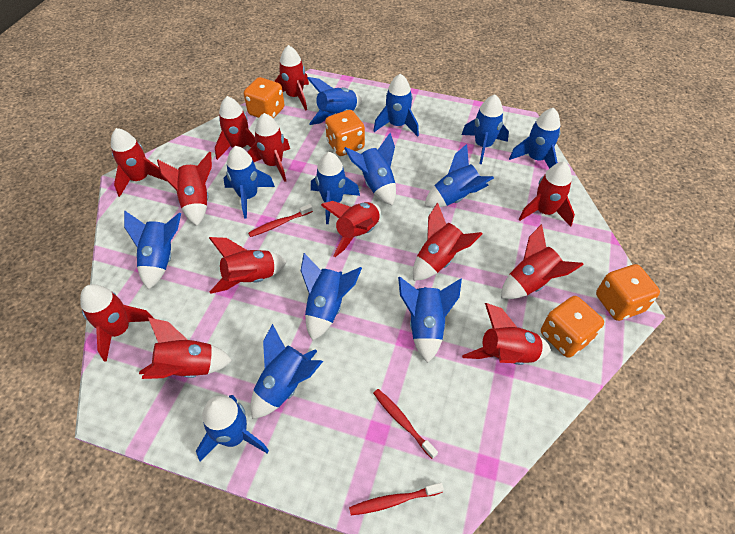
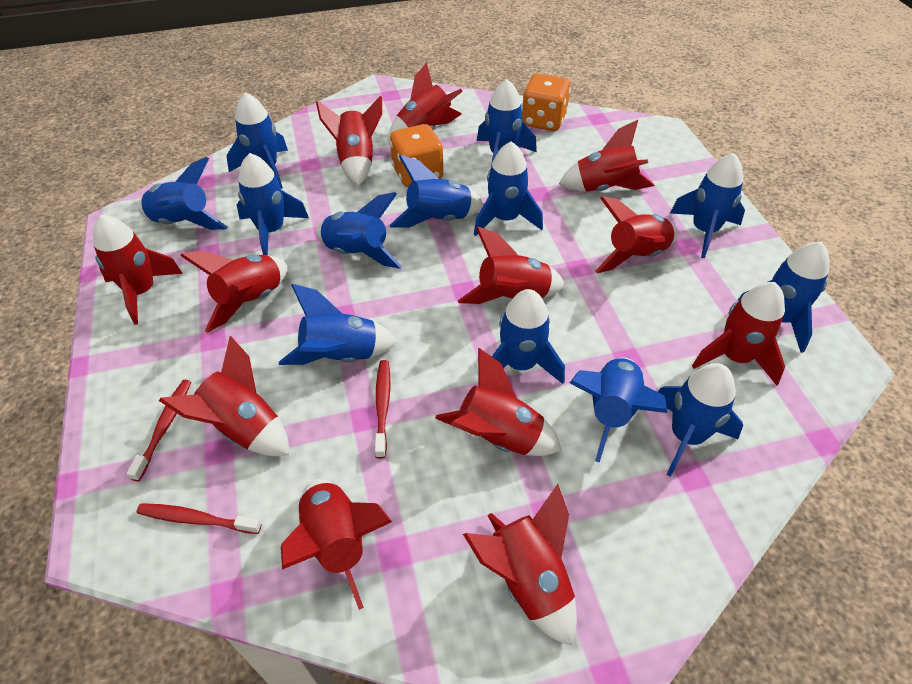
orange dice: [244,77,285,119] [325,110,365,156] [541,296,604,358] [596,264,660,321] = 4 -> [390,124,444,187] [522,73,571,131] = 2
red rocket: [80,284,154,362] [111,128,167,197] [139,318,232,379] [157,152,212,226] [209,237,287,294] [215,96,255,160] [247,113,290,182] [274,45,309,111] [321,201,381,257] [413,203,482,281] [462,303,551,365] [501,224,584,299] [519,162,575,227] = 13 -> [93,215,183,325] [159,336,289,456] [180,251,288,333] [281,479,392,610] [316,96,382,186] [388,63,463,143] [435,348,561,456] [458,226,565,304] [463,484,577,646] [559,120,655,192] [595,196,677,273] [692,282,785,385] = 12

